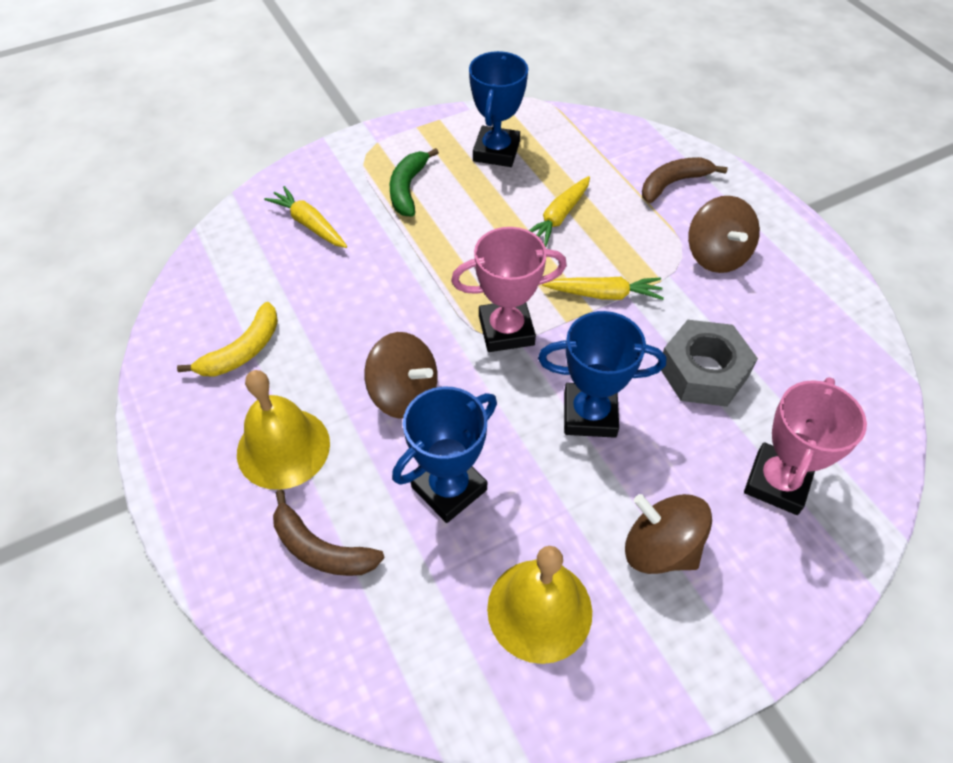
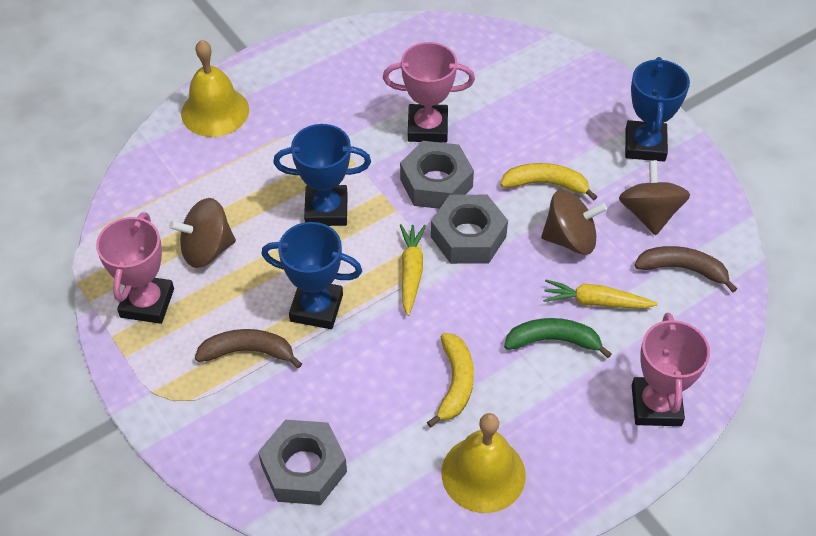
grey nut: [661,320,758,407] = 1 -> [258,420,347,505] [400,141,474,209] [431,195,508,264] = 3
pink trophy: [451,227,567,352] [744,377,867,515] = 2 -> [96,212,174,324] [383,42,475,143] [632,313,710,426] = 3
yellow banana: [177,302,278,377] = 1 -> [427,333,474,427] [500,163,597,201] = 2
yellow carrot: [264,186,347,248] [529,176,590,247] [542,277,664,300] = 3 -> [400,224,426,316] [543,280,658,309] = 2

